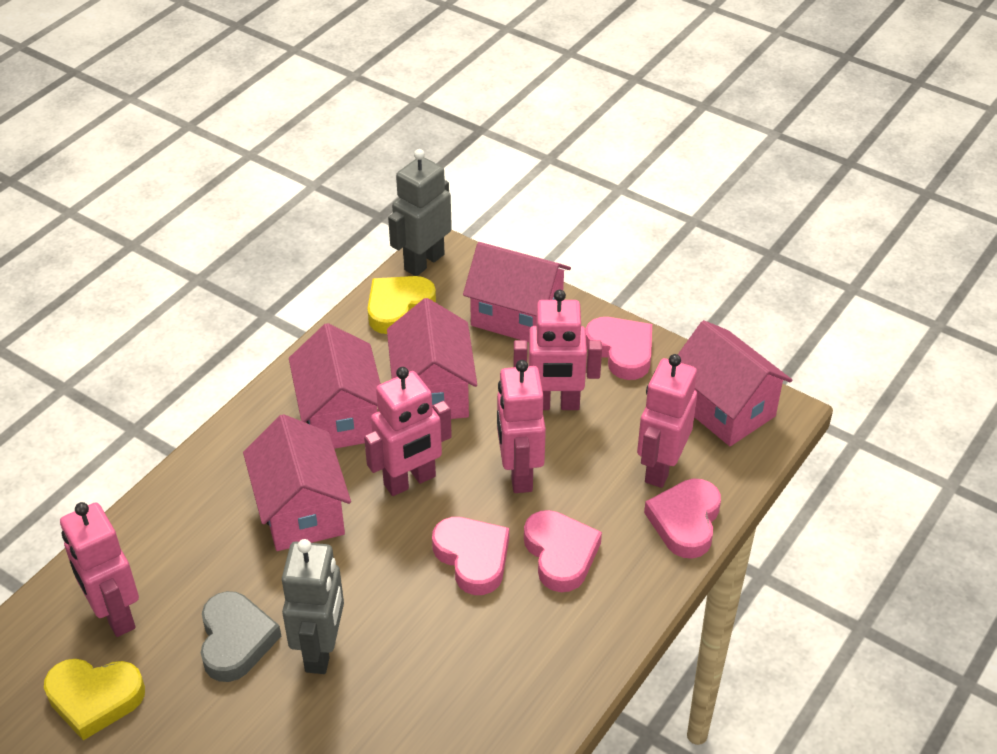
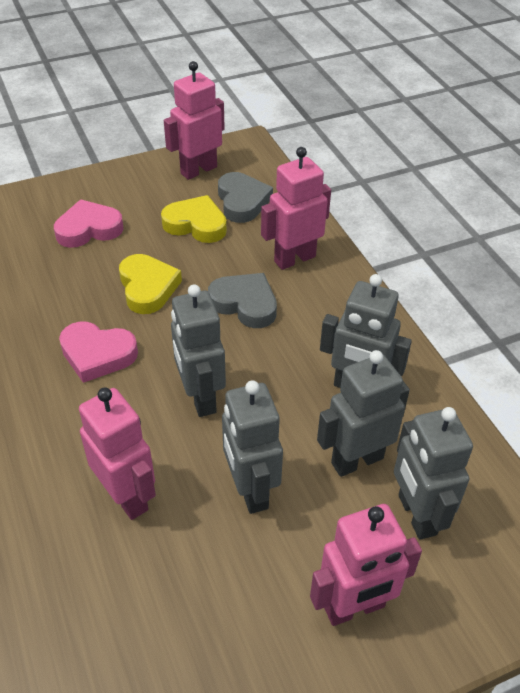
grey heart: [201,591,281,682] = 1 -> [208,273,277,328] [218,172,273,223] = 2
grey robot: [282,539,344,674] [388,149,452,276] = 2 -> [171,284,226,417] [222,380,283,514] [317,350,410,477] [320,274,412,388] [394,407,473,540] = 5
pink heart: [432,517,509,595] [524,510,602,592] [585,317,652,380] [644,479,721,559] = 4 -> [54,199,124,248] [59,322,138,383] = 2
pink house: [243,414,351,551] [289,323,381,449] [387,298,477,419] [463,242,571,342] [678,320,792,446] = 5 -> none = 0
pink robot: [60,502,139,637] [364,367,452,496] [497,360,546,493] [514,290,602,410] [637,354,697,488] = 5 -> [79,388,156,520] [164,61,225,180] [261,147,331,270] [310,504,422,626] = 4

